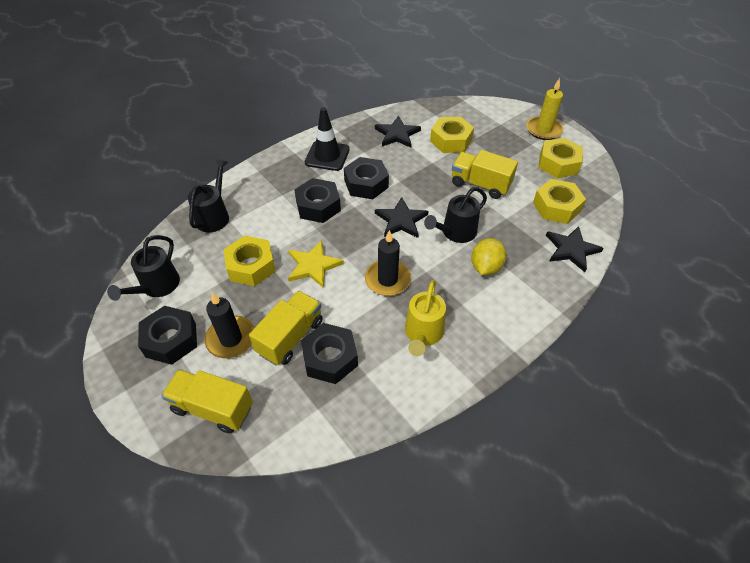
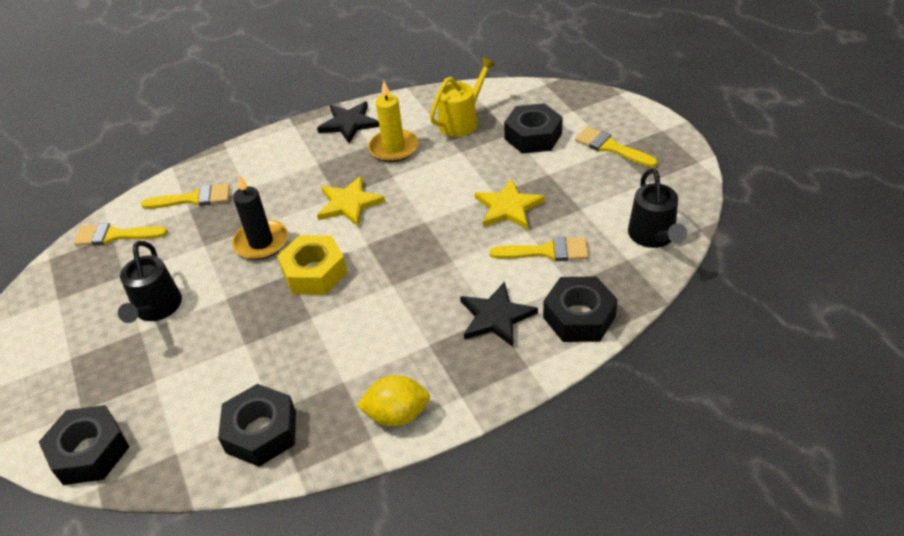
black candle: [205,292,254,358] [365,230,411,296] = 2 -> [232,175,288,260] = 1
black star: [375,116,421,148] [375,197,428,238] [546,226,604,272] = 3 -> [317,101,379,143] [460,282,538,347] = 2
black traffic cone: [305,107,350,171] = 1 -> none = 0
black watering can: [107,235,180,301] [188,159,229,232] [424,187,487,243] = 3 -> [118,241,182,323] [628,168,687,248] = 2
yellow brush: none = 0 -> [74,223,168,246] [141,183,230,209] [490,237,588,261] [575,127,657,167] = 4
yellow nut: [223,236,276,286] [430,116,474,153] [533,179,586,224] [539,138,583,178] = 4 -> [277,235,347,295] = 1
yellow star: [288,240,344,288] = 1 -> [317,176,385,226] [475,178,544,229] = 2
yellow truck: [161,369,253,434] [249,291,323,365] [452,150,518,199] = 3 -> none = 0

